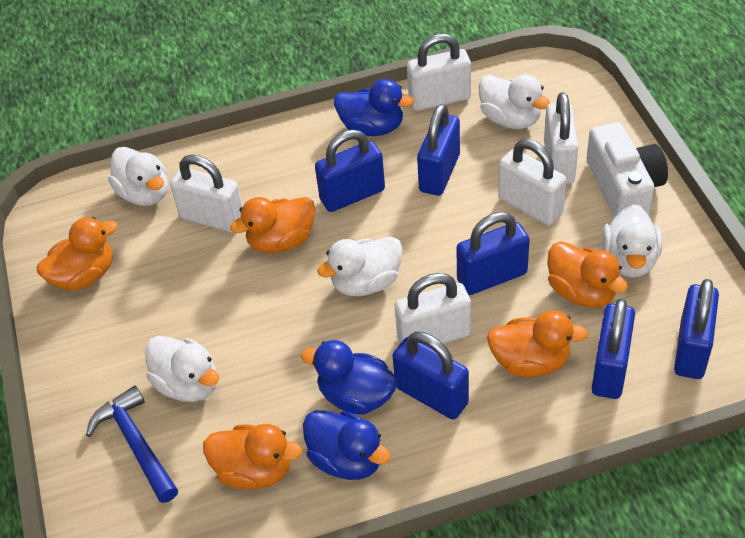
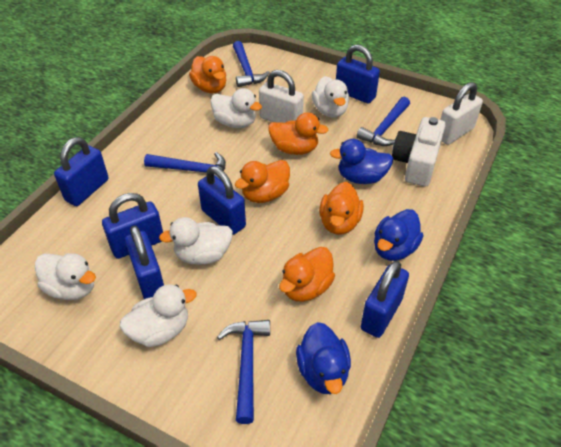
blue hammer: [86,385,178,503] = 1 -> [144,152,226,180] [217,320,270,424] [233,41,270,87] [356,97,410,146] = 4
white padlock: [170,155,243,233] [395,273,471,344] [407,34,471,111] [498,139,566,225] [544,92,578,184] = 5 -> [259,70,304,123] [440,82,483,145] = 2

